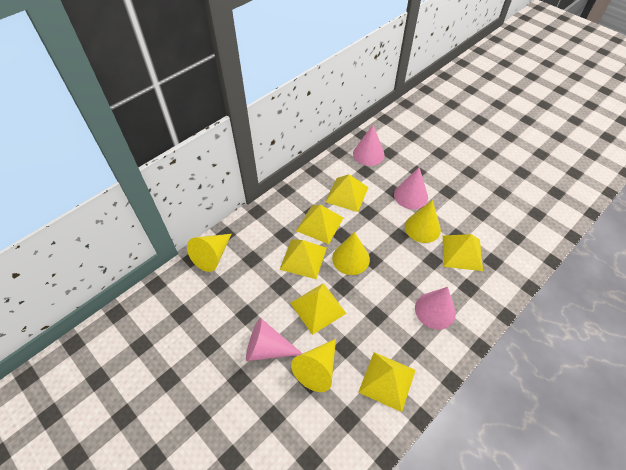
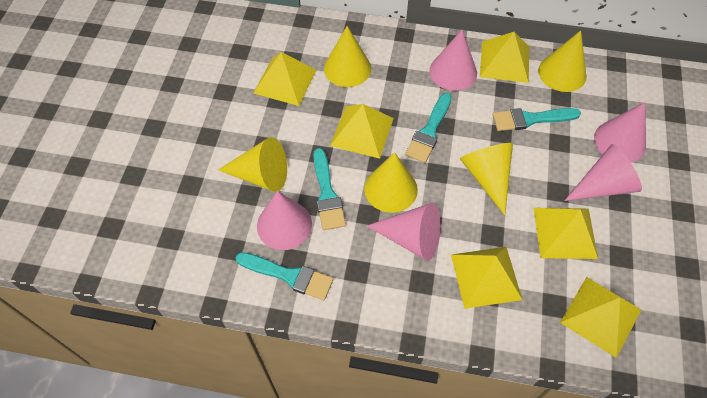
pink cone: [246,318,303,361] [353,125,385,166] [394,167,428,209] [415,287,456,330] = 4 -> [257,191,312,250] [367,203,440,261] [429,30,477,91] [564,144,642,201] [594,102,646,163] = 5
turquoise brush: none = 0 -> [236,252,333,300] [313,148,346,230] [405,93,452,163] [493,108,581,131] = 4
yellow cone: [187,234,231,272] [291,339,336,392] [332,232,370,275] [405,200,441,243] = 4 -> [218,137,287,192] [324,26,371,87] [364,152,418,213] [460,143,513,215] [538,31,587,92] = 5

